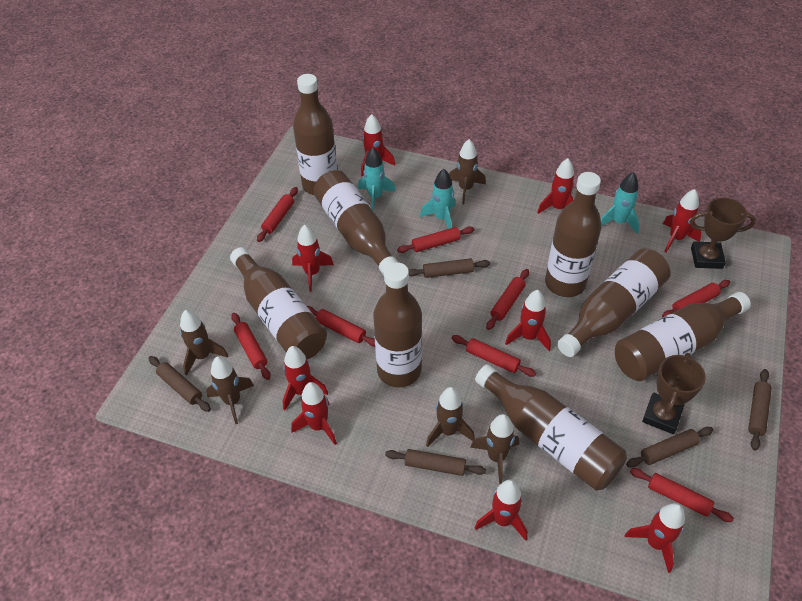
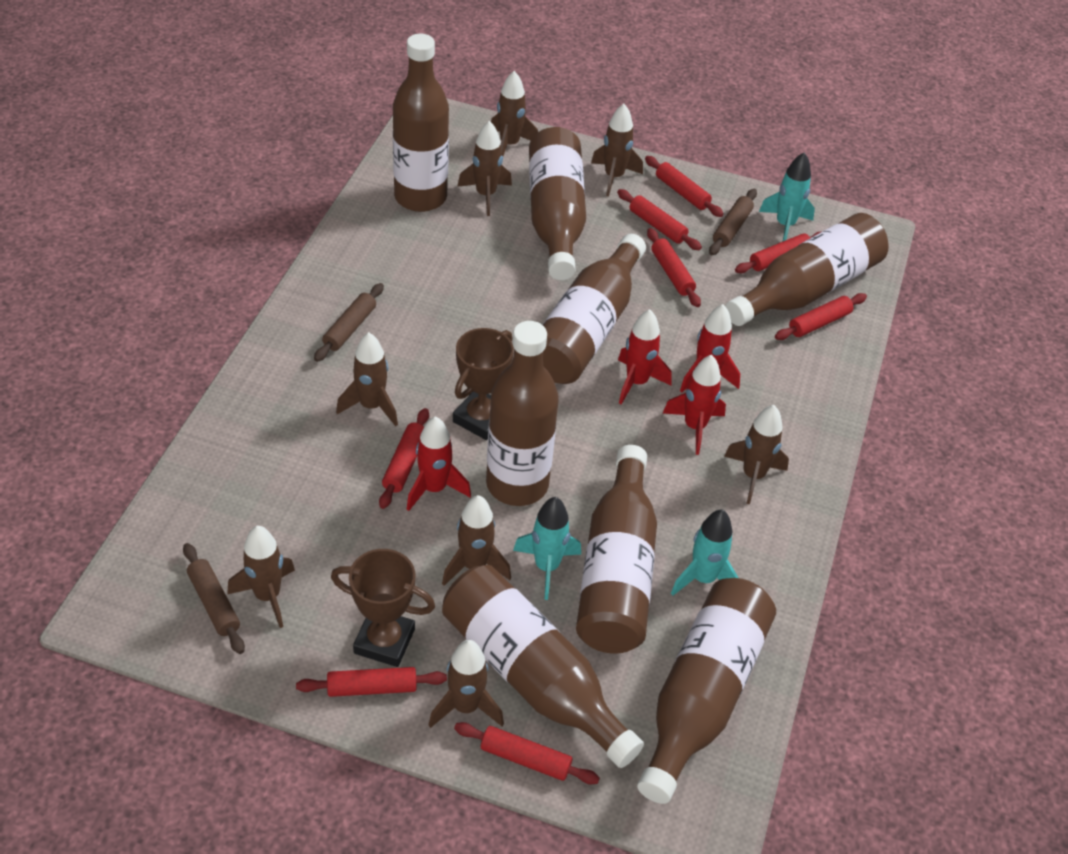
brown rocket: [180,310,228,375] [206,356,254,424] [426,387,475,447] [449,139,486,204] [470,414,519,484] = 5 -> [227,526,295,628] [336,332,398,426] [429,640,504,728] [442,495,511,586] [457,121,512,216] [491,71,538,156] [591,104,643,196] [724,405,789,504] = 8
brown rolling pin: [148,356,211,412] [385,449,486,476] [409,258,490,278] [626,427,713,468] [748,369,772,450] = 5 -> [183,543,245,654] [314,283,384,362] [709,189,757,255] = 3
red rocket: [283,346,328,410] [291,382,337,445] [292,225,334,292] [361,114,395,176] [475,480,528,541] [505,290,551,351] [537,158,575,214] [625,503,685,573] [663,189,702,253] = 9 -> [407,416,471,511] [618,309,672,405] [663,355,726,455] [680,304,740,393] = 4

